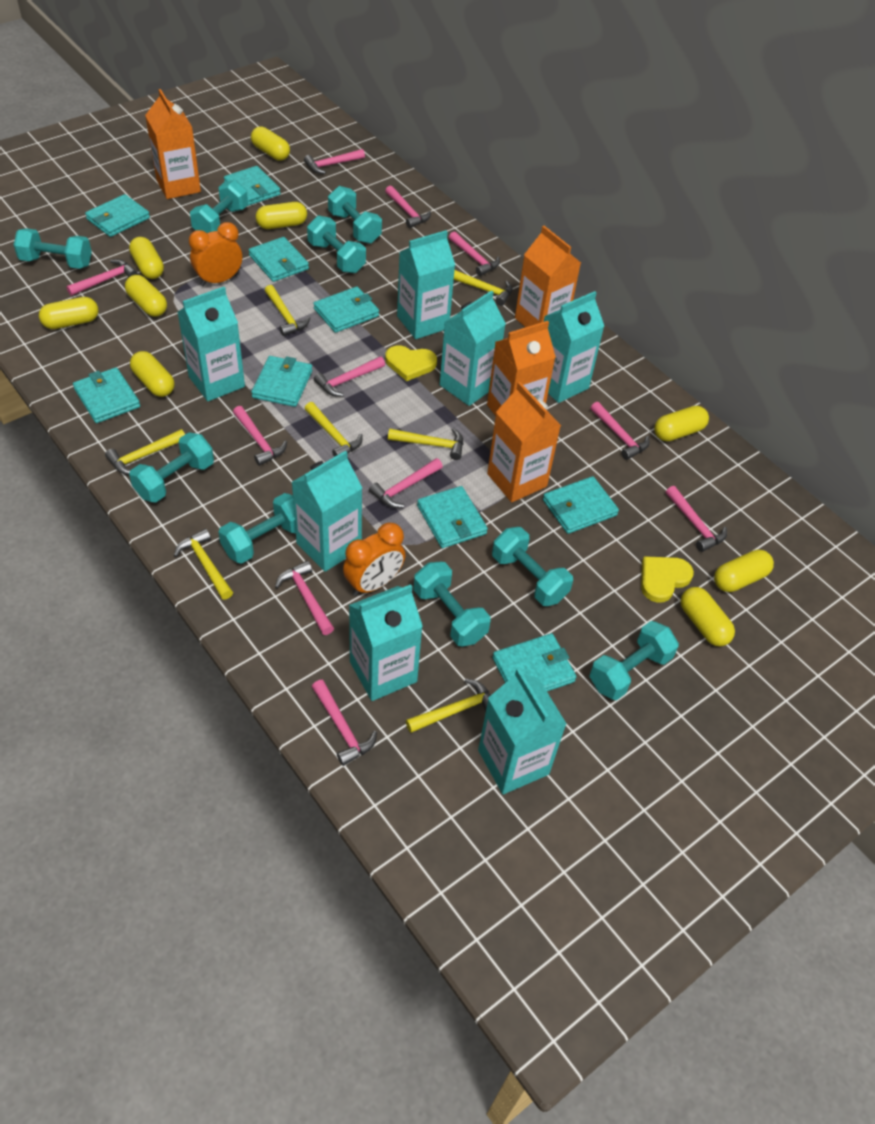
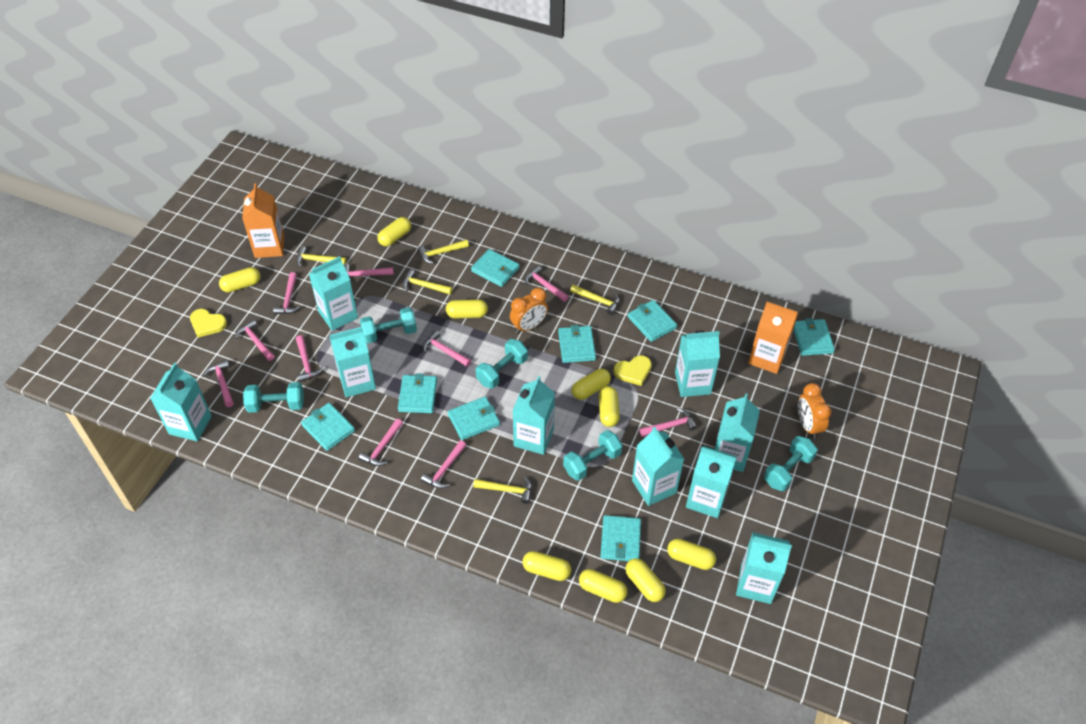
orange carton: [145,89,201,199] [487,321,556,416] [487,382,561,502] [515,226,581,327] = 4 -> [242,183,284,258] [748,302,798,374] = 2
pink hammer: [66,259,138,296] [233,406,287,466] [275,561,334,635] [304,149,365,174] [312,680,377,766] [314,356,385,396] [369,458,443,508] [385,185,431,228] [449,232,500,276] [591,402,650,460] [666,486,727,552] = 11 -> [203,360,234,407] [235,319,275,361] [273,272,300,314] [296,335,324,382] [344,264,394,285] [359,419,403,466] [421,441,466,489] [423,330,471,367] [525,265,569,302] [639,408,697,437] = 10
turquoise carton: [177,287,245,401] [292,451,362,572] [349,584,423,701] [397,230,455,339] [440,290,506,406] [478,668,566,794] [544,291,604,403] = 7 -> [150,363,212,441] [308,256,358,331] [330,327,376,398] [512,376,555,455] [632,427,684,506] [675,331,720,397] [686,446,737,518] [715,394,760,472] [736,532,792,604] = 9
turquoise dumbbell: [14,228,92,269] [129,432,214,502] [190,180,248,233] [218,493,296,564] [307,215,366,273] [328,186,382,244] [414,562,491,646] [492,527,573,606] [589,621,679,700] = 9 -> [243,382,304,413] [360,307,417,343] [476,339,528,389] [563,430,623,481] [764,436,818,491] = 5
turquoise wallet: [73,367,140,423] [85,194,150,237] [224,166,281,206] [249,237,309,282] [251,356,312,407] [313,287,379,333] [417,486,488,548] [493,633,576,691] [543,476,619,534] = 9 -> [301,403,355,451] [398,373,437,413] [448,396,500,440] [471,249,520,287] [558,325,596,363] [600,515,641,561] [628,300,677,342] [793,318,835,356] = 8
yellow hammer: [105,429,185,475] [174,529,233,599] [265,285,310,336] [305,402,362,457] [388,428,463,460] [406,679,491,733] [454,270,513,306] = 7 -> [296,246,346,267] [403,269,453,294] [418,240,469,264] [473,476,532,504] [570,285,620,315] = 5

